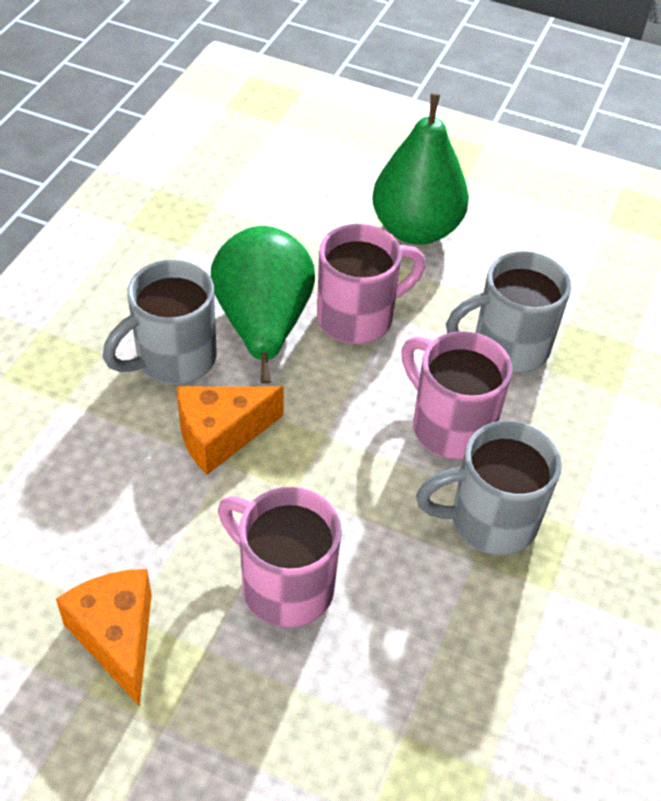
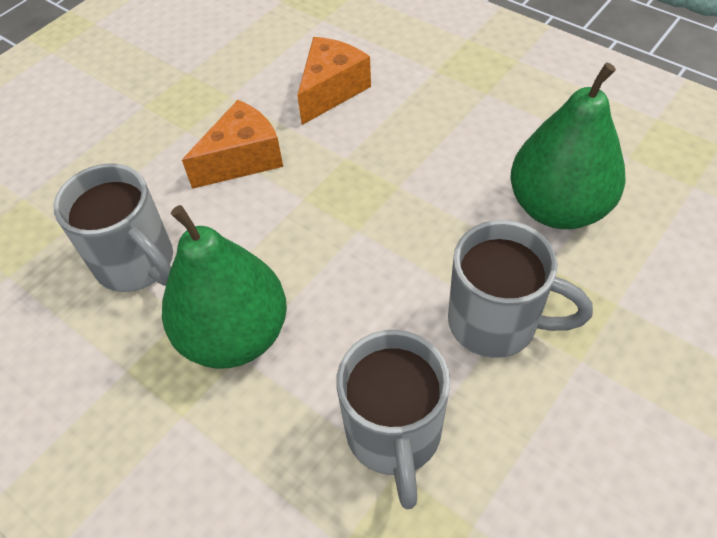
pink mug: [218,486,342,628] [317,224,425,344] [401,331,512,460] = 3 -> none = 0

